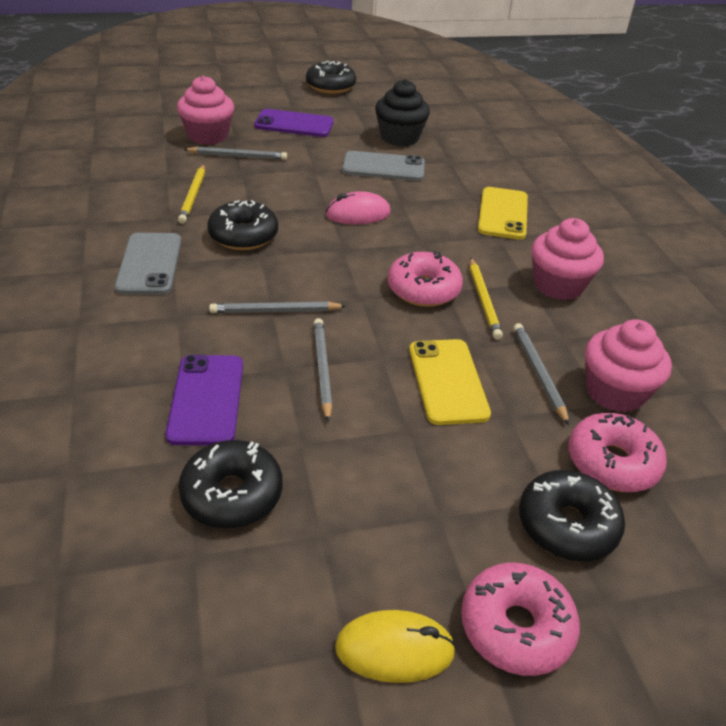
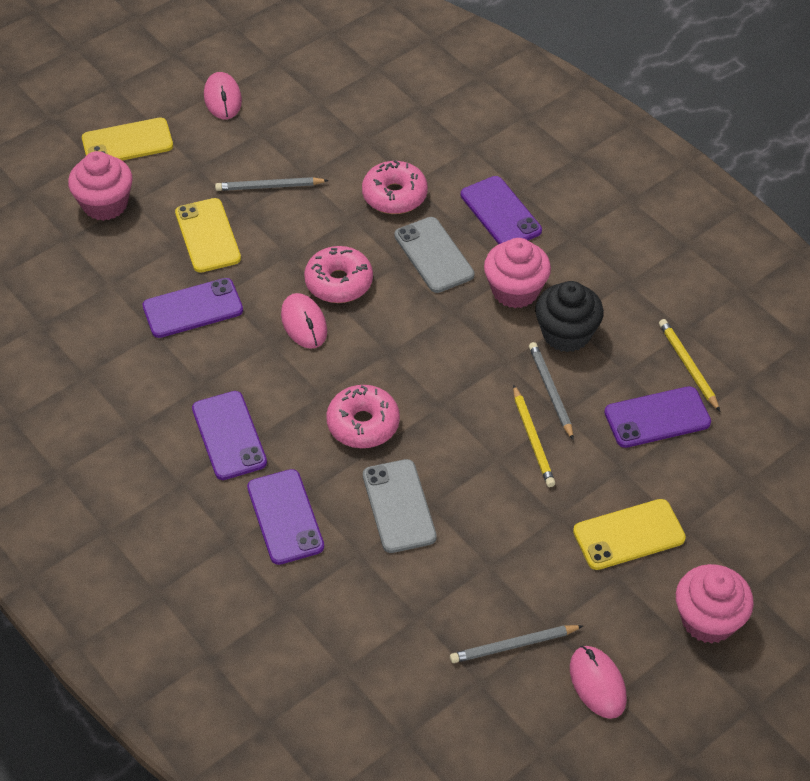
black donut: [178,440,283,528] [207,200,278,250] [306,61,356,94] [519,470,625,562] = 4 -> none = 0
grey pencil: [183,147,287,160] [209,302,346,313] [314,318,332,422] [513,323,569,425] = 4 -> [215,177,329,191] [450,625,583,663] [529,342,574,440] = 3
pink mouse: [326,191,391,224] = 1 -> [204,72,242,119] [281,293,327,349] [570,646,627,719] = 3
purple phone: [165,355,243,446] [254,109,334,137] = 2 -> [143,278,243,338] [192,391,267,480] [247,469,324,565] [461,176,542,244] [604,386,711,448] = 5
yellow mouse: [335,610,456,683] = 1 -> none = 0
yellow phone: [409,339,491,425] [478,187,528,240] = 2 -> [82,118,173,161] [175,198,241,273] [573,499,686,570] = 3

